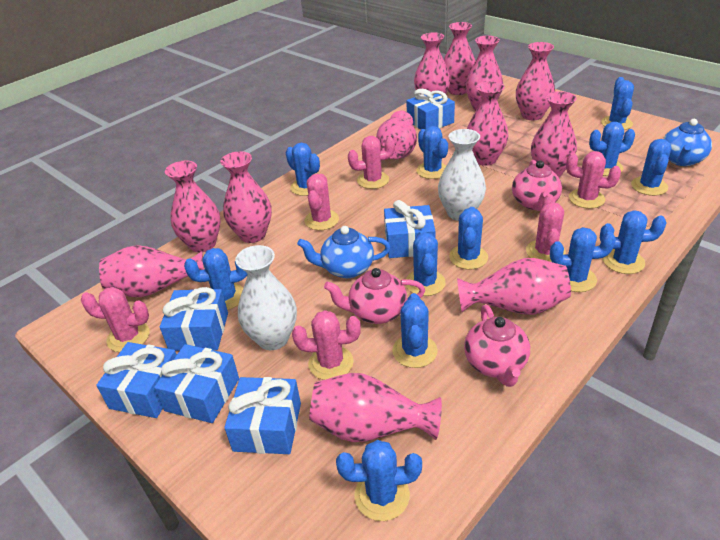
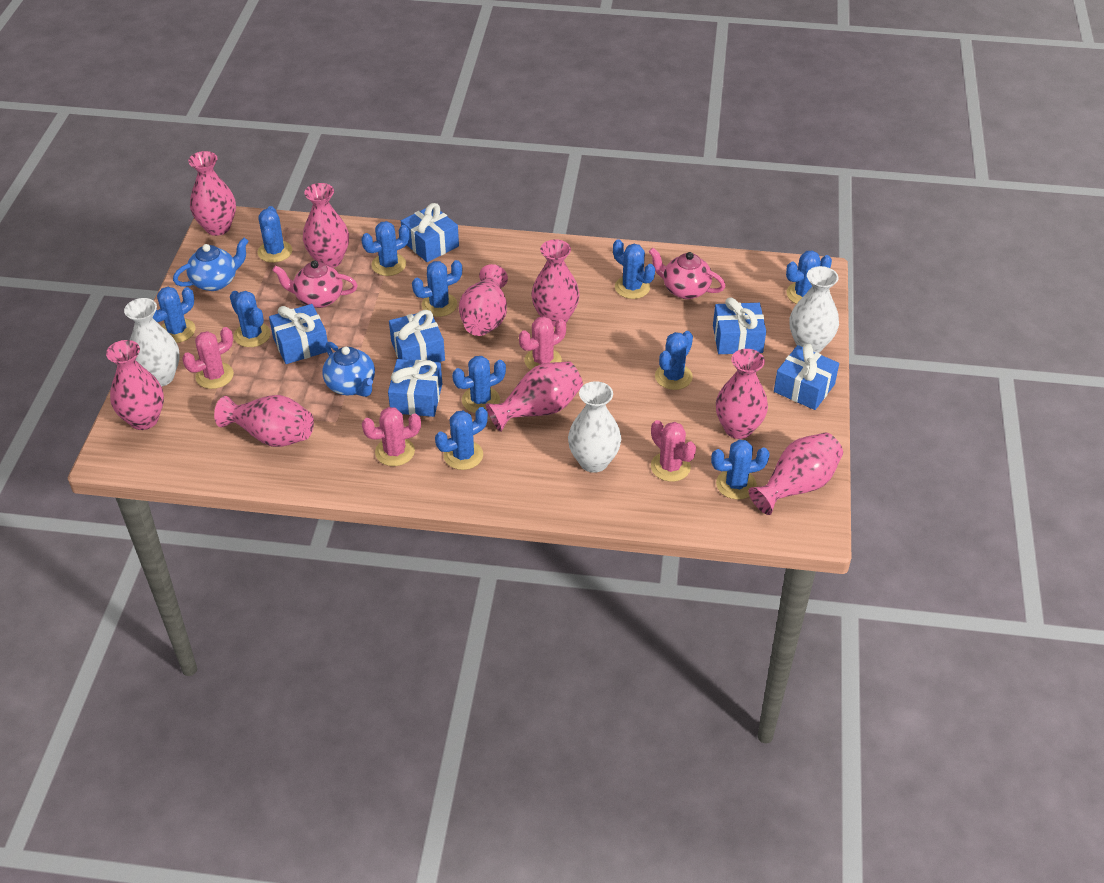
blue cactus: [184,248,248,310] [286,143,320,196] [336,440,422,521] [392,293,438,368] [406,230,445,296] [416,126,448,179] [449,207,488,269] [550,227,616,292] [589,122,635,176] [600,210,666,274] [601,77,634,130] [631,139,672,196] = 12 -> [153,287,195,343] [230,291,271,347] [258,206,292,263] [361,221,410,276] [412,260,462,317] [435,407,488,470] [452,356,506,413] [613,239,655,299] [655,331,693,390] [711,439,770,500] [786,250,832,304] = 11
pink cactus: [81,287,150,352] [292,310,361,380] [304,174,339,230] [348,136,395,189] [526,194,566,262] [566,151,621,209] = 6 -> [182,327,234,389] [362,407,421,466] [519,316,566,370] [651,420,696,482] = 4
pink teapot: [324,268,425,324] [464,305,530,387] [512,160,562,211] = 3 -> [272,260,357,308] [649,248,725,299] = 2
pink vase: [99,245,204,297] [165,161,221,252] [220,151,272,243] [309,373,442,442] [376,111,417,159] [414,32,450,95] [444,22,475,95] [457,258,571,315] [466,36,503,110] [467,81,508,166] [516,42,555,120] [531,91,577,177] = 12 -> [106,340,164,430] [188,151,236,236] [214,395,314,447] [303,183,349,268] [459,264,508,336] [486,361,583,432] [531,239,580,327] [716,349,768,439] [749,432,843,515] = 9
white vase: [235,245,297,350] [438,129,486,221] = 2 -> [124,298,180,386] [568,381,621,473] [790,266,839,353] = 3

